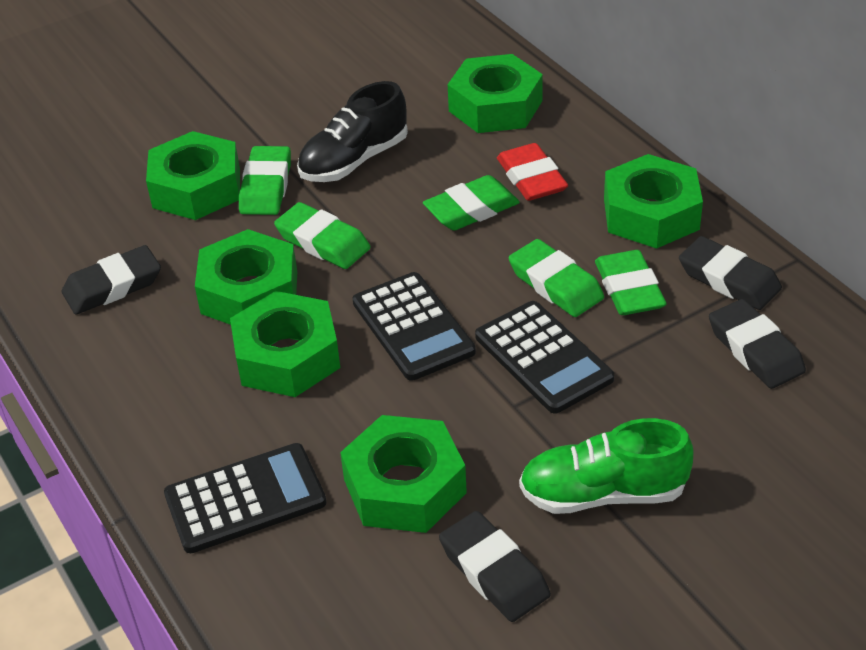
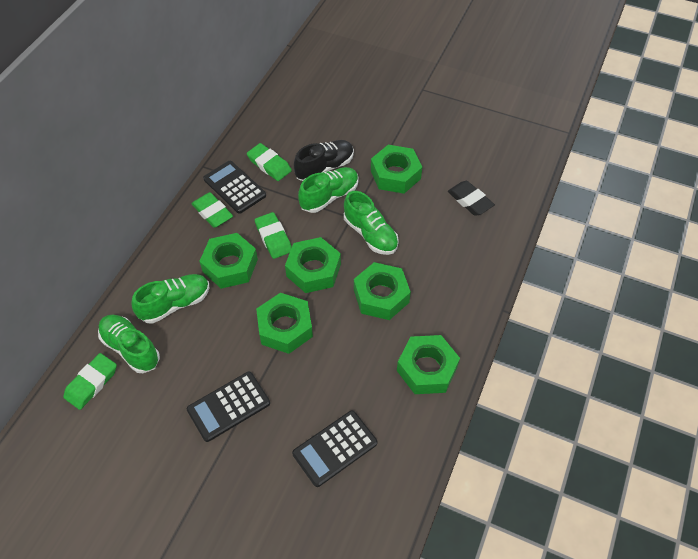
black eraser: [62,245,161,315] [439,511,551,622] [679,236,782,310] [709,299,806,389] = 4 -> [448,181,495,216] = 1
green eraser: [239,146,291,215] [274,202,370,269] [423,175,520,230] [509,239,604,317] [595,250,667,315] = 5 -> [63,353,117,410] [191,192,233,228] [247,143,292,181] [255,212,292,259] = 4
green shoe: [519,418,694,514] = 1 -> [98,315,160,373] [131,274,209,324] [298,167,359,213] [344,191,399,255] = 4
red eraser: [497,143,568,201] = 1 -> none = 0

